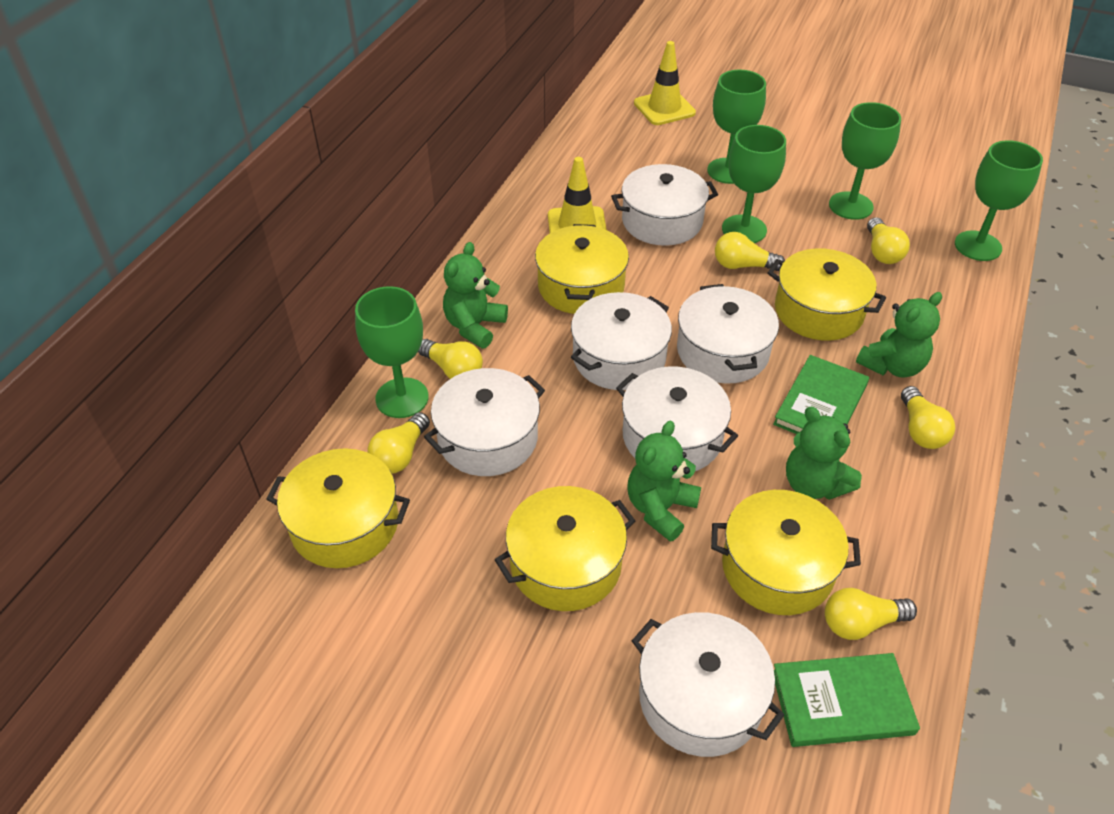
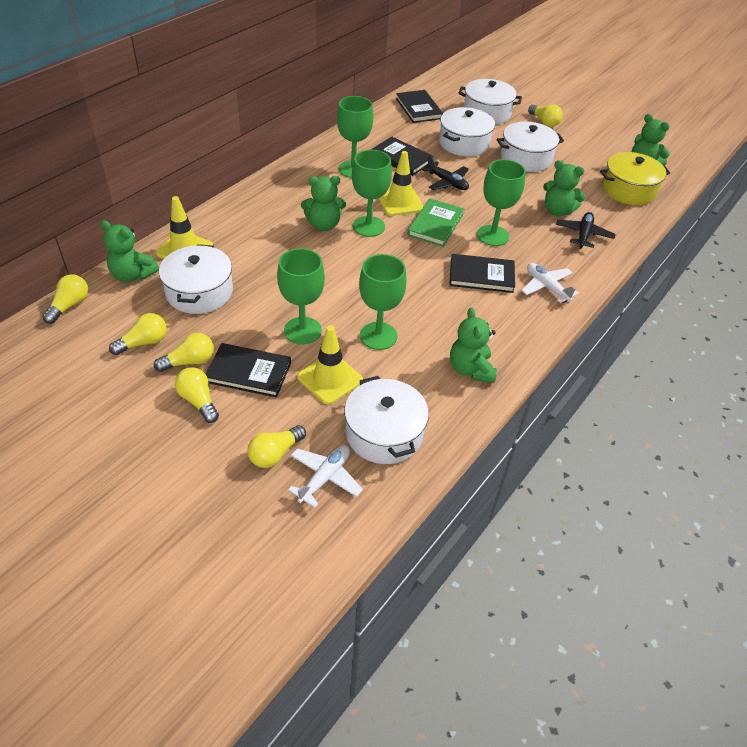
black book: none = 0 -> [206,343,291,398] [371,137,434,176] [396,90,443,123] [449,254,515,293] = 4
black plane: none = 0 -> [422,154,469,190] [556,212,616,249] = 2
green book: [773,355,869,434] [774,653,920,747] = 2 -> [407,198,464,247] = 1
green teddy bear: [443,242,508,348] [627,421,701,541] [786,407,862,500] [856,292,942,377] = 4 -> [101,220,159,282] [301,176,346,231] [450,307,497,383] [543,160,585,216] [632,114,670,165] = 5
white plane: none = 0 -> [288,445,363,508] [521,263,579,303] = 2
white pot: [424,368,545,476] [571,292,672,390] [611,164,718,246] [616,367,738,471] [632,612,784,757] [677,284,779,384] = 6 -> [159,244,233,314] [344,376,429,464] [439,107,495,156] [459,79,522,124] [497,121,564,172] = 5
yellow pot: [266,448,410,568] [495,486,635,611] [535,224,629,314] [711,490,861,615] [768,248,886,341] = 5 -> [600,152,670,205] = 1
yellow traffic cone: [548,157,606,233] [634,41,696,125] = 2 -> [156,196,213,259] [297,325,363,405] [378,151,424,216] = 3

